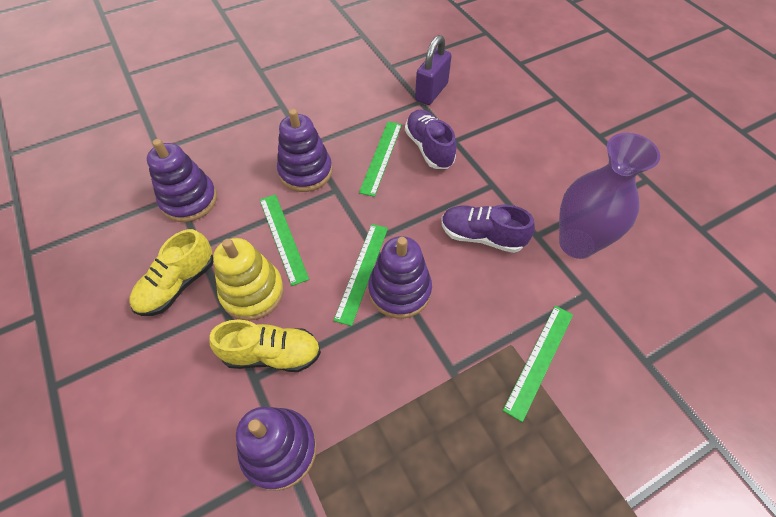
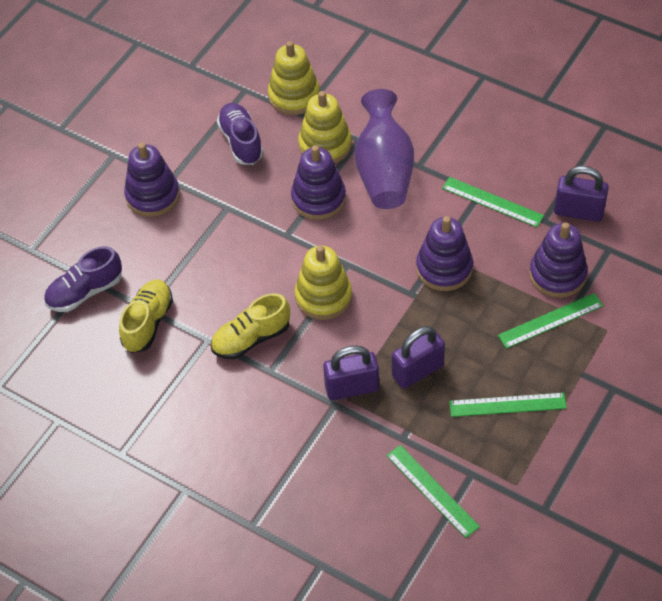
purple padlock: [415,35,452,105] = 1 -> [323,345,379,400] [392,326,445,389] [554,166,609,222] = 3
yellow stacking toy: [213,238,284,321] = 1 -> [268,41,320,115] [295,245,352,320] [298,91,352,164] = 3

